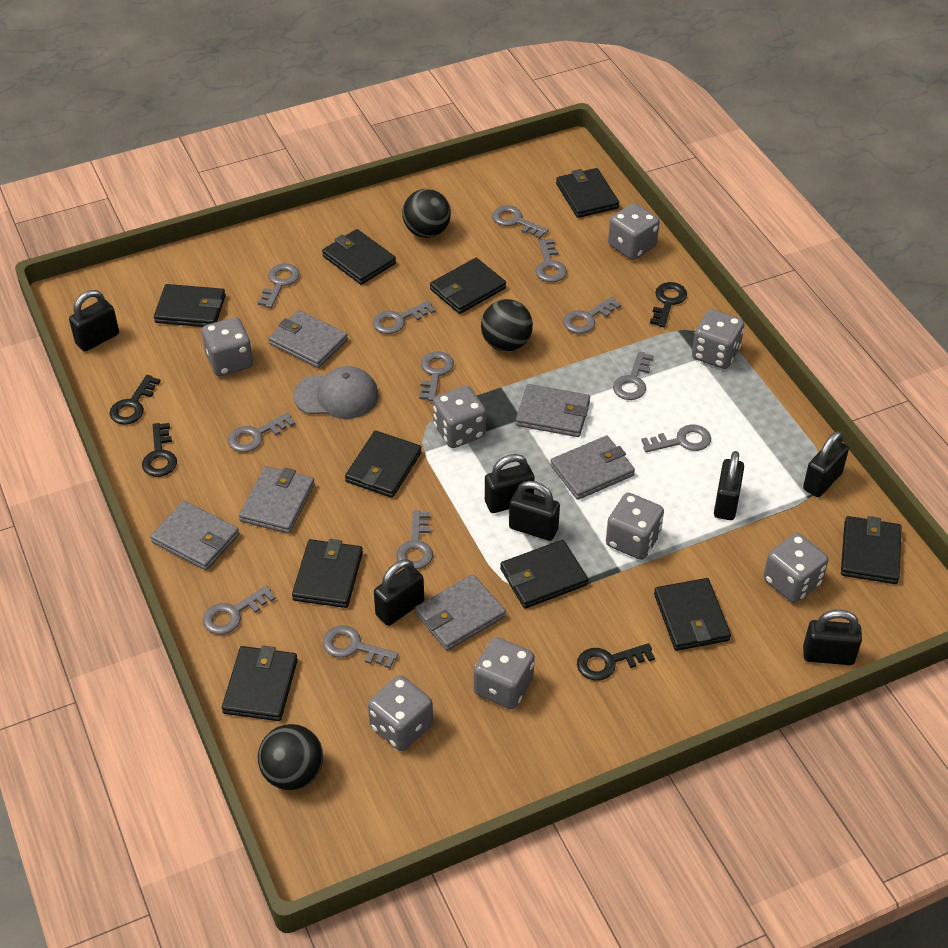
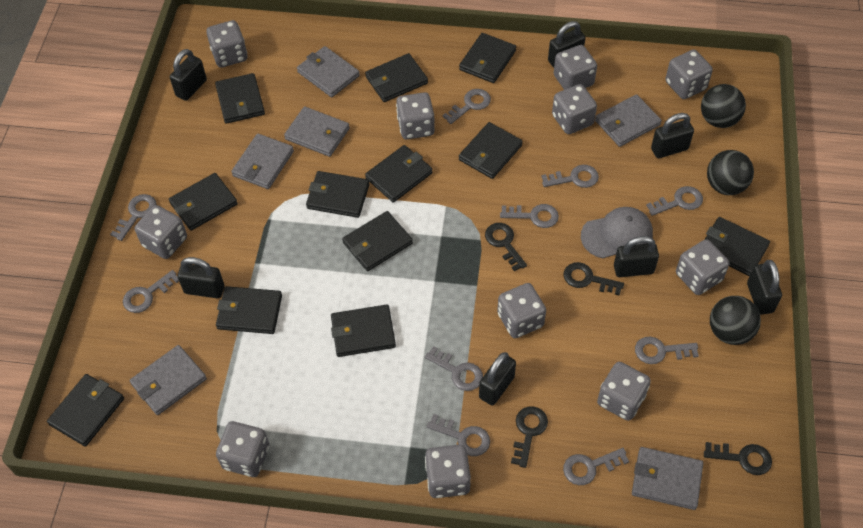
black wallet: [154,284,226,327] [222,646,298,721] [292,539,363,608] [322,229,396,285] [345,430,422,498] [430,258,506,314] [500,540,588,608] [556,168,619,218] [654,578,731,651] [841,516,902,584] = 10 -> [47,374,124,447] [169,173,238,231] [215,73,265,124] [216,286,282,334] [306,171,370,218] [331,305,396,357] [342,211,413,271] [365,53,428,102] [365,145,433,203] [459,33,516,83] [459,122,523,179] [704,217,770,276] = 12
grey dice: [202,317,253,376] [368,675,433,751] [433,386,486,448] [474,637,535,709] [606,493,664,560] [608,203,660,260] [692,309,745,369] [763,533,828,603] = 8 -> [135,205,187,259] [206,20,247,68] [216,421,269,477] [396,92,435,139] [425,445,471,498] [497,283,546,338] [552,84,597,134] [554,45,597,90] [597,362,651,421] [665,50,713,99] [676,239,729,295] = 11
grey key: [203,585,276,635] [228,413,295,452] [258,264,300,308] [323,625,399,668] [373,301,436,334] [397,510,433,569] [419,351,454,401] [492,205,549,239] [536,239,567,282] [563,297,621,334] [613,351,653,400] [641,424,711,453] = 12 -> [110,194,157,241] [123,270,179,313] [425,346,483,391] [427,414,490,456] [443,89,491,124] [500,204,559,228] [541,165,599,188] [563,448,629,485] [635,337,699,364] [646,186,703,216] = 10

